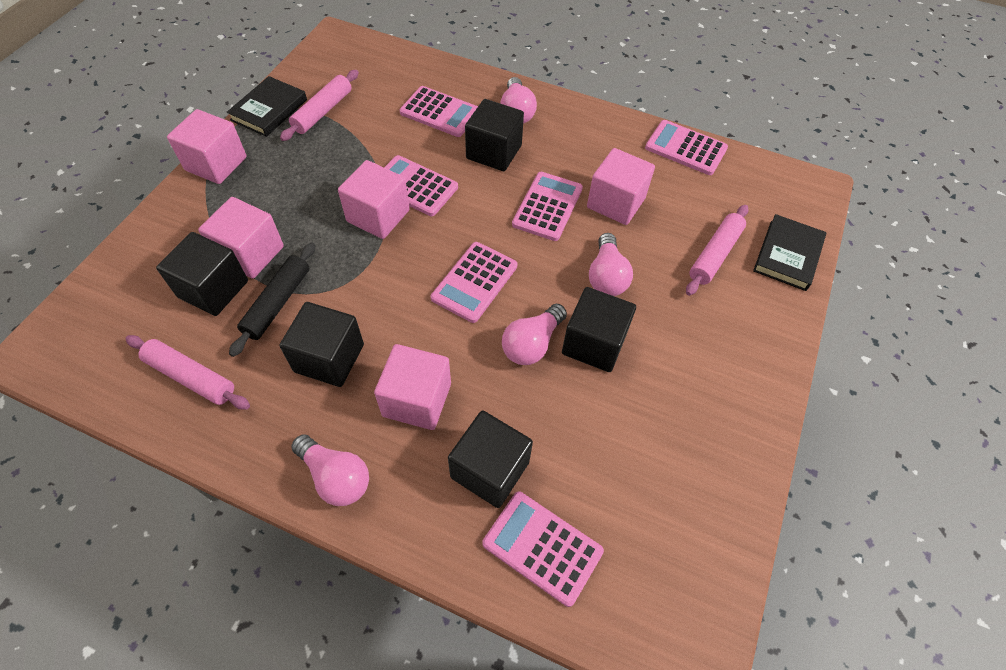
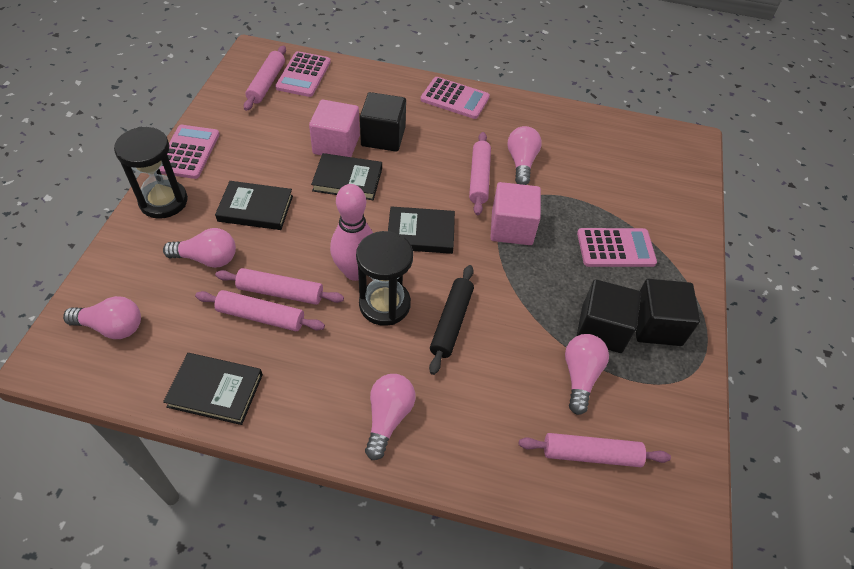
black book: [227,76,307,137] [753,214,826,291] = 2 -> [163,353,263,425] [215,181,293,230] [311,153,382,200] [388,206,455,254] = 4
black cube: [156,232,248,316] [279,302,364,387] [448,410,533,508] [465,99,524,171] [562,287,636,372] = 5 -> [360,92,406,152] [577,279,641,353] [636,279,700,346] = 3
black hourglass: none = 0 -> [114,127,188,219] [356,231,413,326] = 2
pink bowling pin: none = 0 -> [330,184,373,281] = 1
pink calculator: [384,155,458,216] [400,86,478,137] [431,242,517,323] [483,492,604,607] [512,172,583,241] [645,120,728,175] = 6 -> [159,125,220,179] [275,51,331,97] [421,77,490,119] [577,228,657,267] = 4
pink cube: [167,109,247,184] [198,197,284,279] [338,160,410,239] [374,344,451,430] [587,148,655,225] = 5 -> [309,99,360,157] [490,182,541,245] = 2
pink light bulb: [291,434,369,506] [500,77,537,123] [502,304,567,365] [589,233,633,296] = 4 -> [63,296,141,339] [163,228,236,268] [365,374,416,460] [507,126,542,185] [565,334,609,415] = 5
pink rolling pin: [125,335,250,409] [280,70,359,141] [686,205,748,296] = 3 -> [195,290,325,331] [215,268,344,305] [244,46,286,111] [469,132,491,215] [519,433,671,467] = 5

